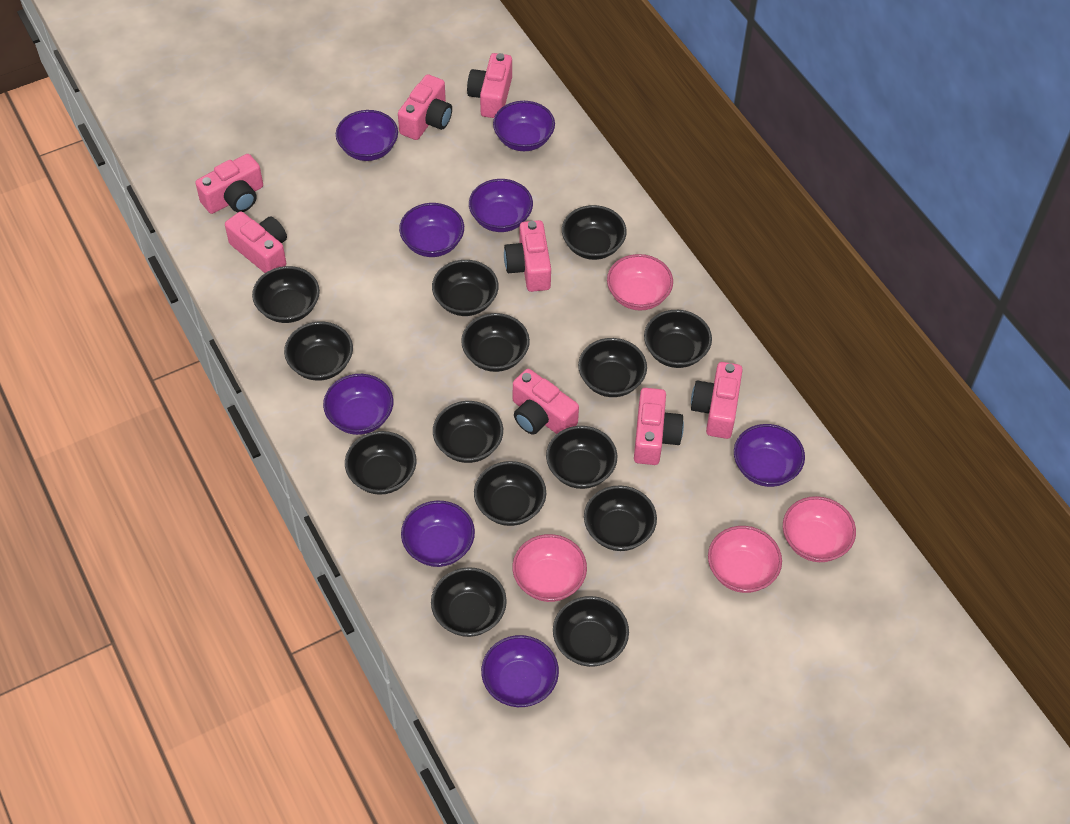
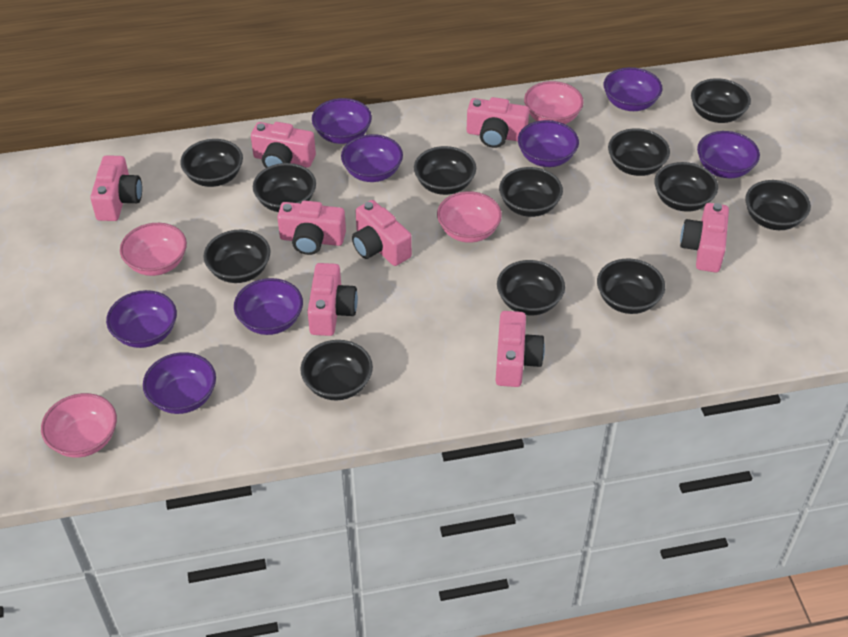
black bowl: [252,266,320,323] [284,322,353,381] [345,431,417,495] [431,567,507,637] [432,260,499,316] [433,401,503,463] [461,313,530,372] [474,461,546,526] [546,426,617,489] [553,596,629,667] [562,205,627,260] [578,338,647,397] [584,485,657,551] [644,310,712,368] = 14 -> [180,139,243,187] [203,230,270,283] [253,163,316,212] [300,340,373,400] [414,146,476,195] [497,260,565,315] [499,167,563,217] [597,258,665,314] [608,128,670,176] [654,162,718,212] [691,78,751,123] [745,180,811,230] = 12

